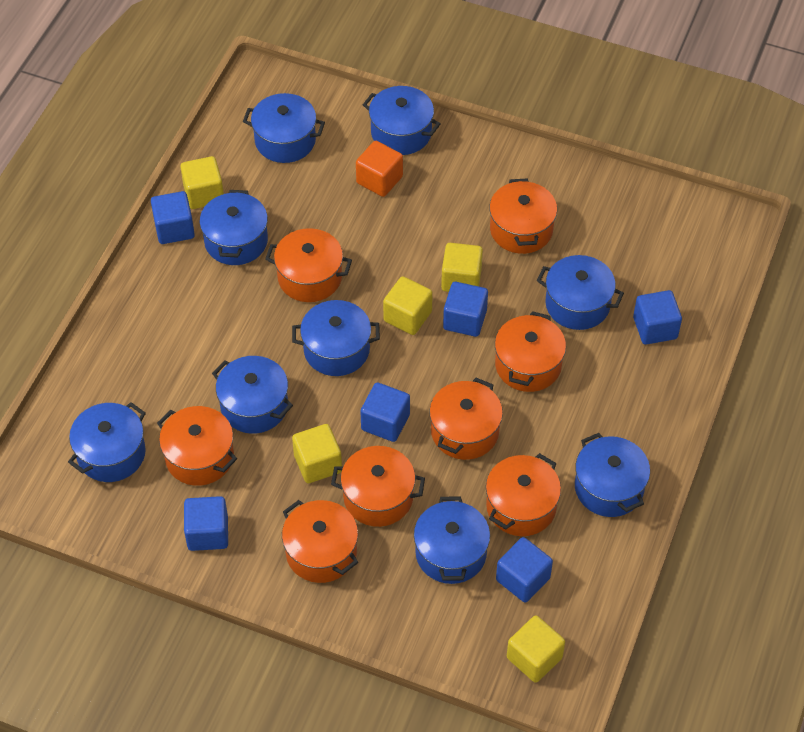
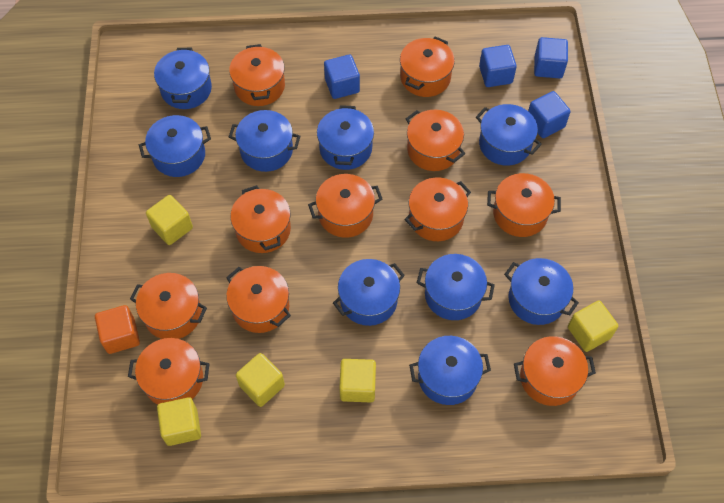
blue cube: [151,191,195,244] [184,496,228,551] [360,383,410,442] [443,282,488,337] [496,537,553,603] [633,290,682,345] = 6 -> [324,55,360,99] [479,45,517,87] [528,91,571,138] [534,37,568,78] = 4
orange pot: [157,406,237,486] [265,228,352,302] [282,500,358,583] [331,446,425,527] [429,378,503,460] [486,453,561,536] [489,178,557,254] [495,311,566,392] = 8 -> [128,338,210,405] [130,273,207,339] [226,266,291,333] [229,44,285,106] [230,185,291,253] [308,174,382,238] [400,36,455,97] [404,177,471,241] [406,110,465,171] [487,173,561,237] [514,336,596,406] = 11

